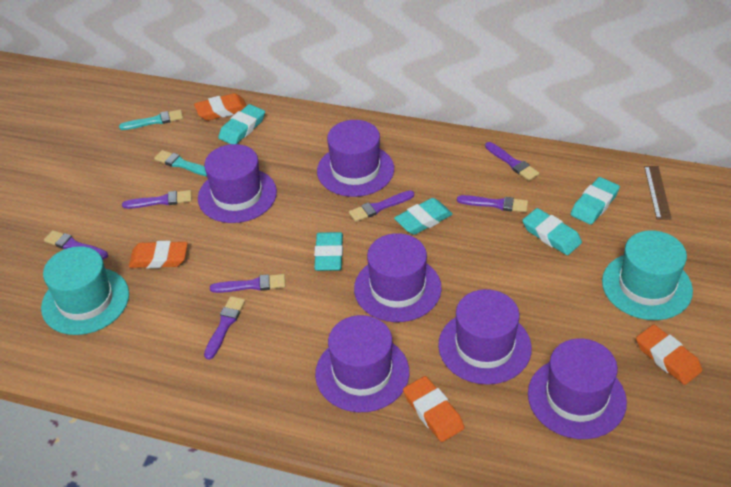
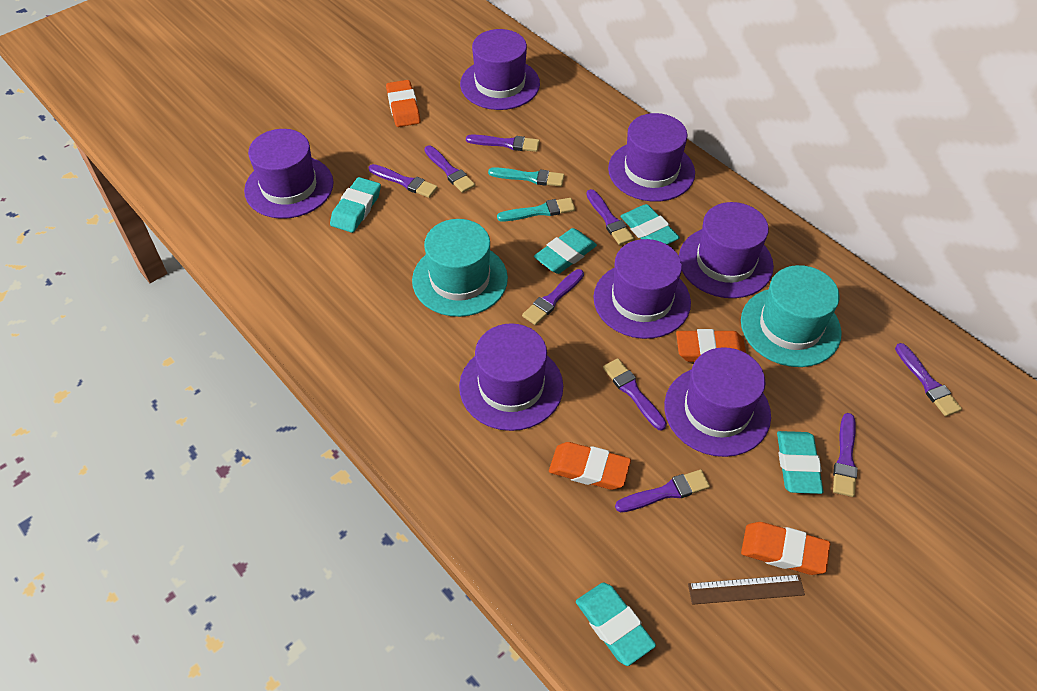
purple brush: [44,230,108,259] [122,190,192,209] [204,296,245,360] [210,274,285,293] [349,190,414,222] [457,195,528,212] [485,142,539,181] = 7 -> [369,164,438,198] [424,146,475,193] [466,135,540,152] [522,269,584,325] [586,189,634,245] [603,358,667,430] [615,470,710,512] [833,413,858,497] [895,343,962,417] = 9
purple hat: [198,144,277,223] [315,315,409,412] [317,120,394,197] [354,233,442,322] [438,289,532,385] [528,339,627,439] = 6 -> [244,129,333,219] [459,323,563,431] [460,29,540,110] [594,239,691,339] [608,113,695,202] [664,347,771,457] [679,202,774,298] = 7

